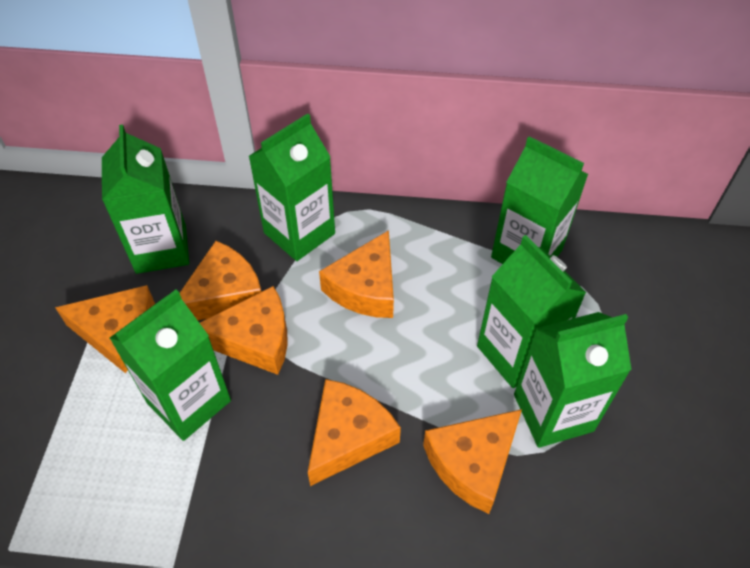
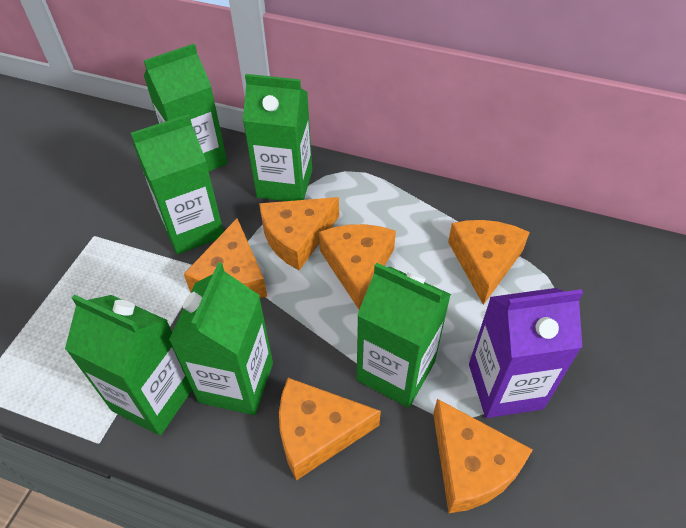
purple carton: none = 0 -> [469,288,583,418] = 1

